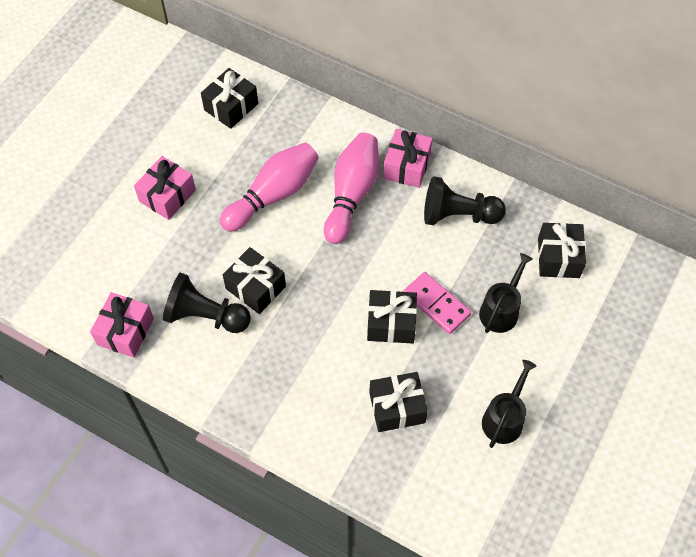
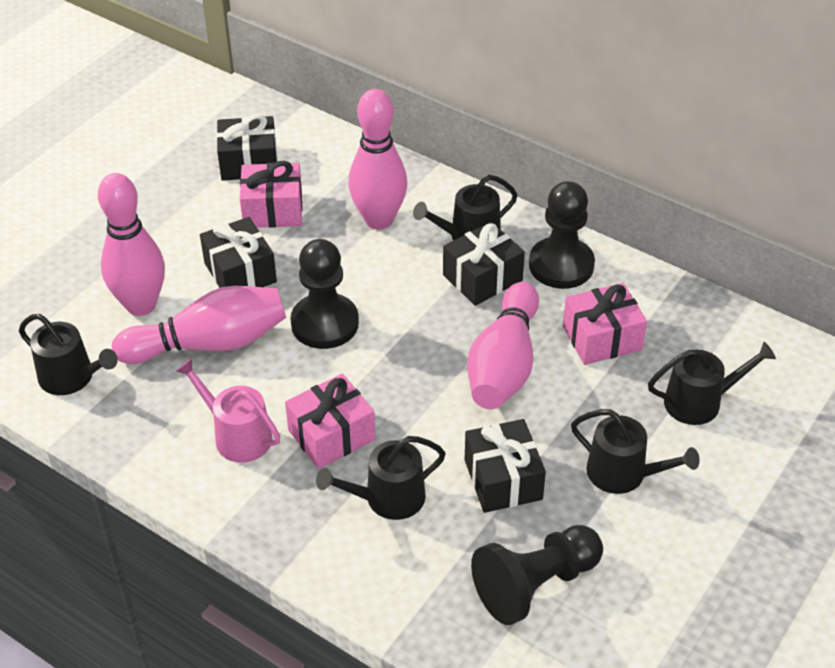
black gift: [201,68,258,129] [223,247,286,314] [367,290,417,344] [369,372,428,432] [538,223,586,278] = 5 -> [200,217,277,288] [217,114,278,181] [443,222,525,306] [465,419,546,513] = 4
black pawn: [163,273,251,333] [424,176,506,225] = 2 -> [290,239,359,349] [471,525,603,625] [529,181,595,289] = 3
black watering can: [479,253,533,333] [482,360,537,448] = 2 -> [19,314,118,395] [316,436,446,520] [413,175,518,241] [571,409,700,494] [648,342,776,425] = 5
pink bowling pin: [220,142,319,232] [324,133,379,244] = 2 -> [98,173,165,316] [112,286,286,364] [348,89,407,230] [467,282,539,409] = 4
pink domino: [403,272,471,334] = 1 -> none = 0
pink watering can: none = 0 -> [175,358,281,463] = 1

